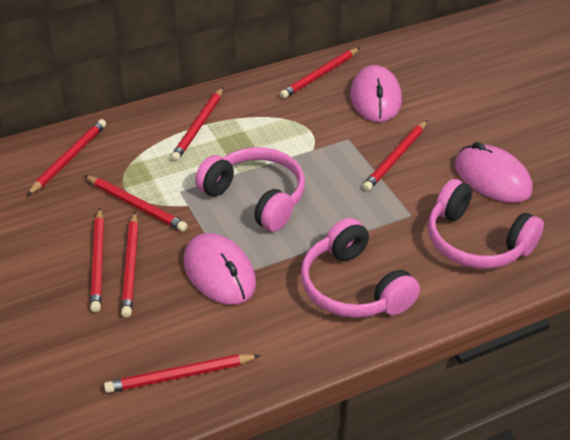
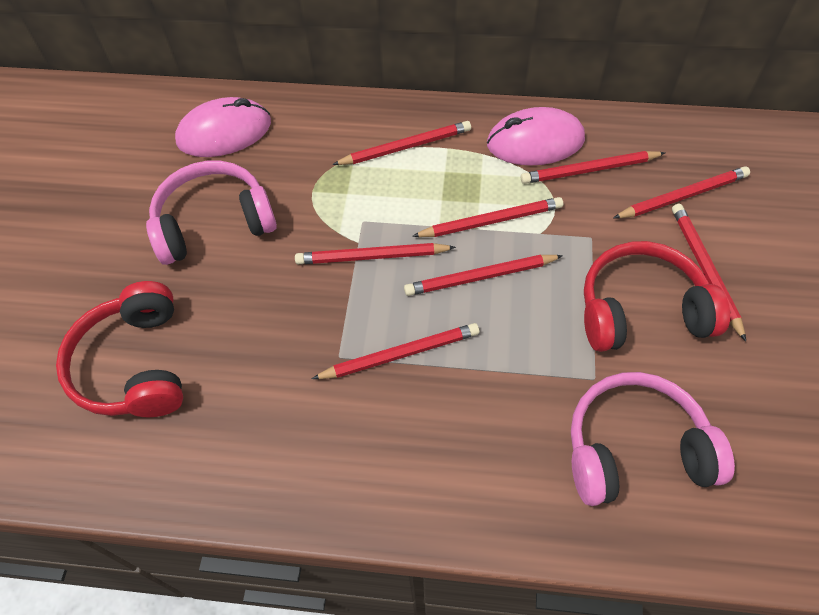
pink headphones: [195,147,305,232] [301,218,420,318] [428,179,544,269] = 3 -> [146,161,277,265] [571,372,735,506] = 2
pink mouse: [184,233,256,305] [350,65,402,122] [455,142,533,203] = 3 -> [175,97,271,157] [487,107,585,166] = 2
red headphones: none = 0 -> [56,281,183,417] [584,241,730,352] = 2

